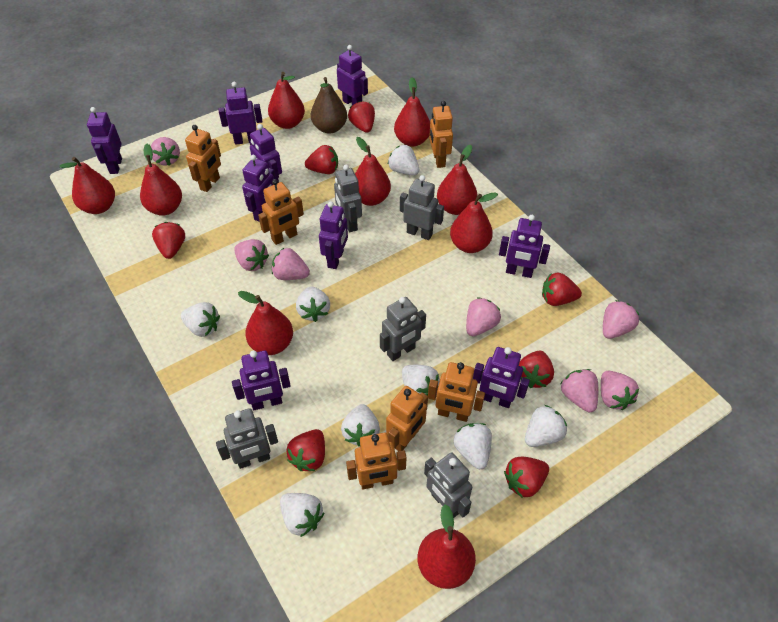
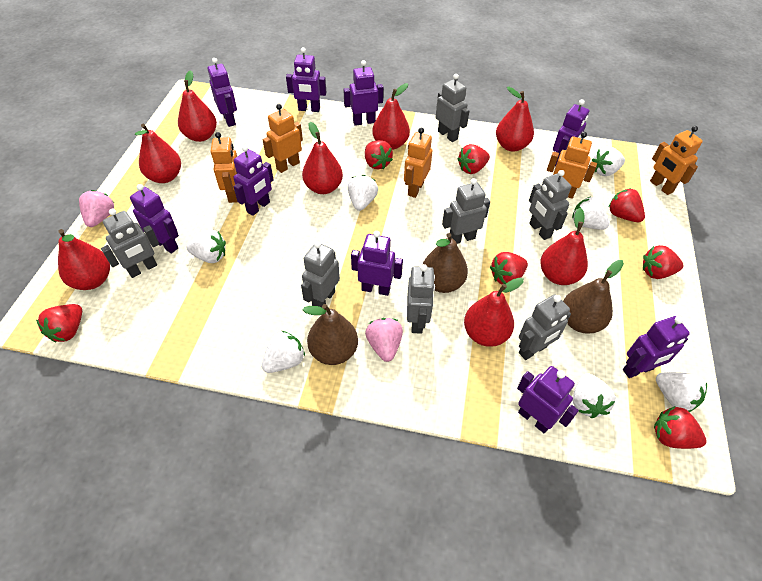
brown pear: [311,77,347,134] = 1 -> [303,304,358,365] [423,233,468,293] [563,260,624,334] = 3
grey robot: [216,408,278,469] [334,165,362,232] [380,297,426,361] [400,175,444,240] [424,452,472,518] = 5 -> [101,209,159,278] [301,241,340,307] [407,264,435,334] [436,74,470,142] [442,178,490,244] [519,295,571,360] [529,170,572,240] = 7
orange robot: [185,125,221,192] [258,179,304,245] [346,433,407,489] [386,386,428,451] [428,362,485,422] [429,101,453,168] = 6 -> [211,132,237,203] [263,104,303,173] [404,128,433,198] [547,132,597,199] [650,126,703,195] = 5
pink strawberry: [151,137,180,166] [234,239,269,271] [272,248,310,280] [466,297,501,336] [561,369,598,412] [601,371,639,410] [603,300,639,339] = 7 -> [79,190,114,227] [365,318,403,362] = 2
red pear: [60,157,115,214] [140,144,182,216] [238,291,293,355] [268,72,305,129] [355,137,391,206] [394,77,430,147] [417,504,476,589] [437,145,477,215] [450,192,498,253] = 9 -> [58,229,110,290] [135,124,181,183] [178,70,217,142] [302,122,343,194] [372,83,410,150] [464,278,524,347] [496,87,534,152] [540,208,588,285] = 8
white strawberry: [181,302,220,337] [280,493,324,537] [296,287,330,322] [341,404,380,447] [388,145,419,175] [402,365,440,396] [453,423,492,469] [525,405,567,447] = 8 -> [187,230,226,263] [262,331,305,373] [348,175,378,211] [572,196,609,230] [573,373,616,418] [592,146,625,176] [656,372,707,412] = 7

